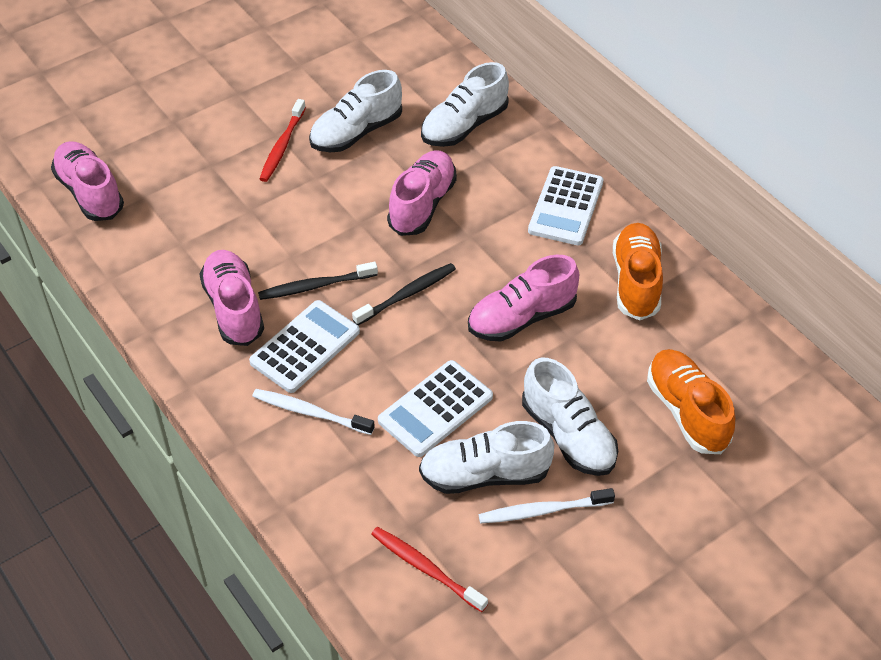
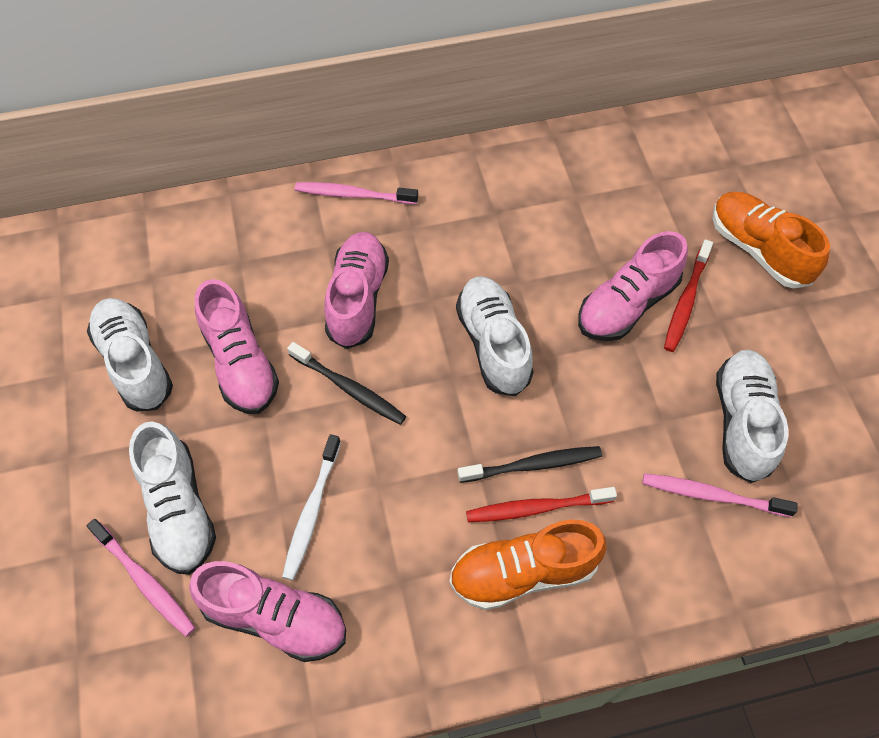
pink toothbrush: none = 0 -> [86,519,195,637] [295,182,418,204] [642,473,798,517] = 3
white calculator: [249,300,360,393] [378,360,493,457] [528,166,604,245] = 3 -> none = 0
white toothbrush: [252,389,375,435] [478,488,615,524] = 2 -> [282,434,341,580] = 1

